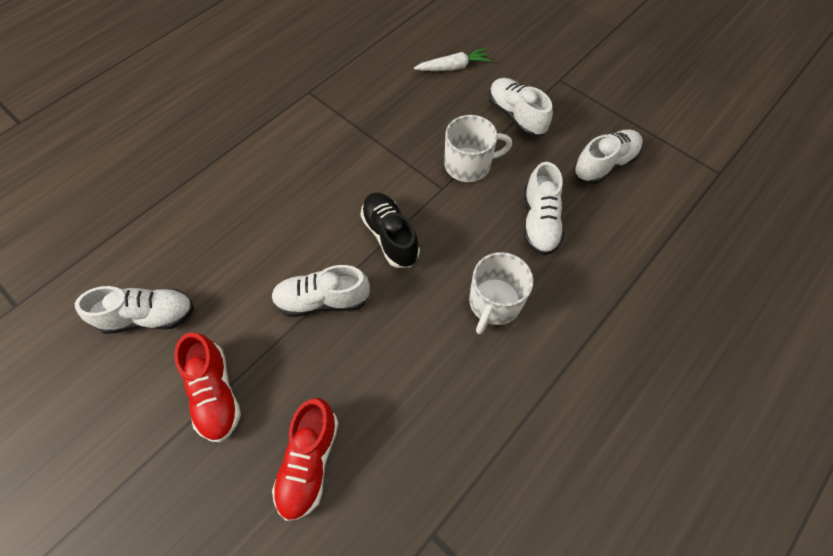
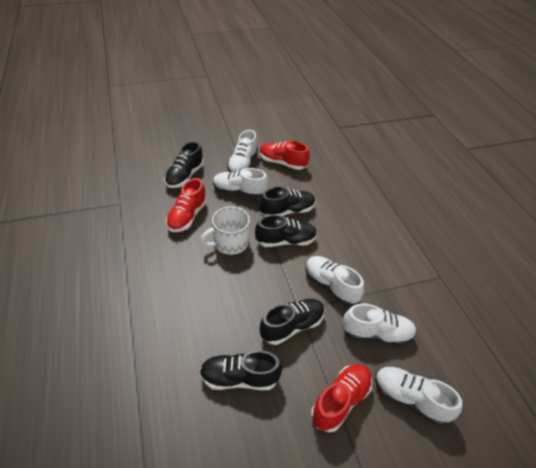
black shoe: [360,192,420,268] = 1 -> [164,141,204,188] [200,350,282,390] [255,215,317,247] [260,187,315,216] [260,299,325,345] = 5
red shoe: [174,332,241,442] [272,398,339,521] = 2 -> [166,178,207,232] [259,141,310,170] [311,364,372,432] = 3
white carrot: [414,48,492,71] = 1 -> none = 0
white mug: [444,115,512,182] [469,252,534,334] = 2 -> [200,206,250,255] = 1

